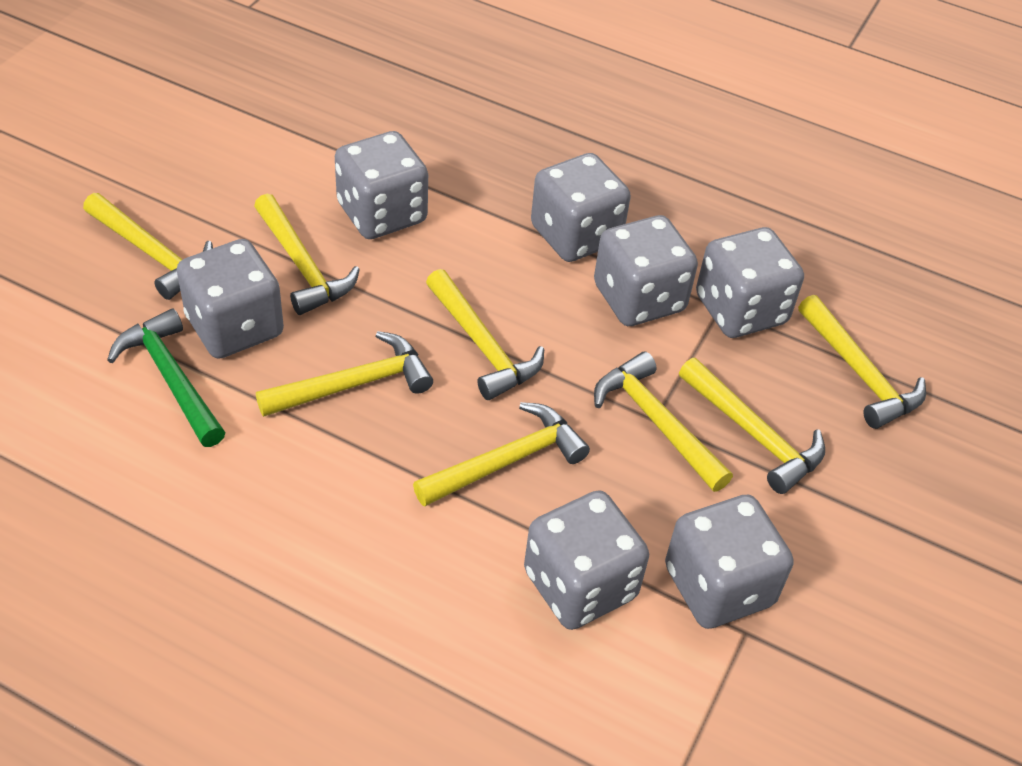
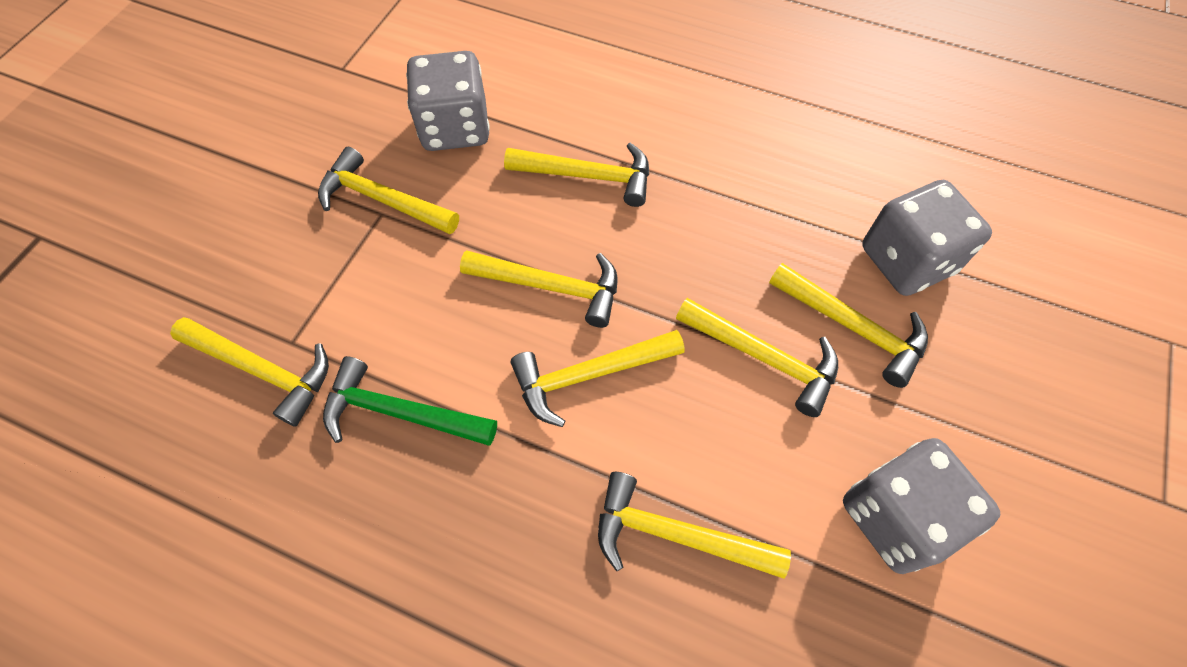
grey dice: [177,239,284,359] [335,131,428,239] [524,490,649,630] [531,153,631,262] [594,215,698,326] [665,494,794,629] [696,227,804,338] = 7 -> [406,51,490,151] [843,438,1000,574] [862,180,992,296] = 3

